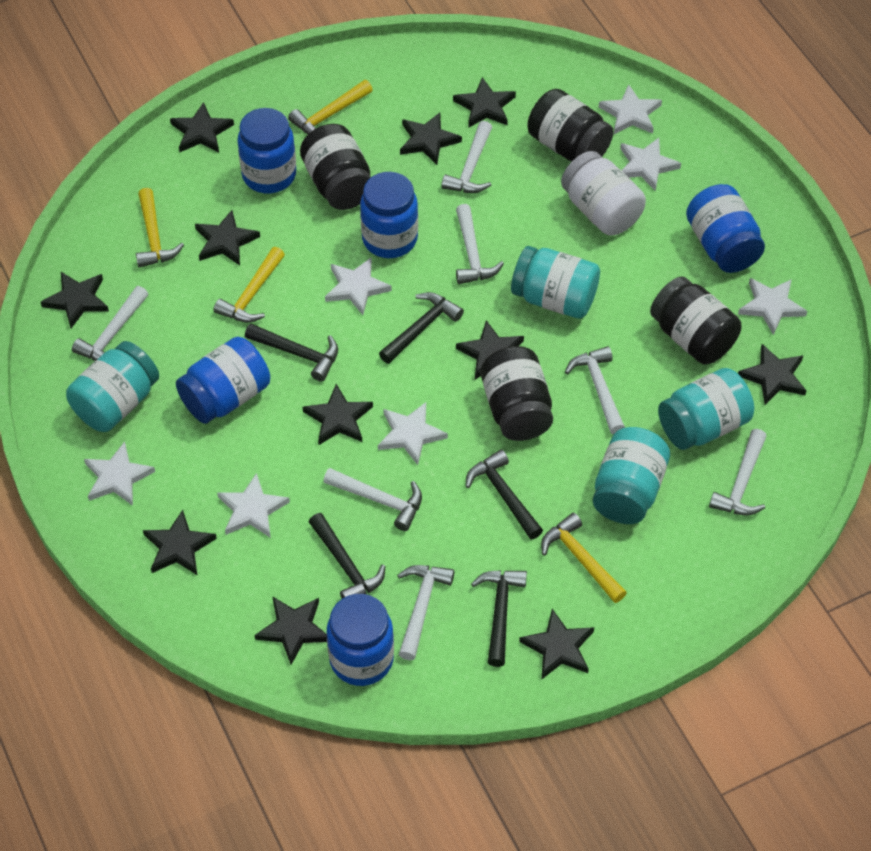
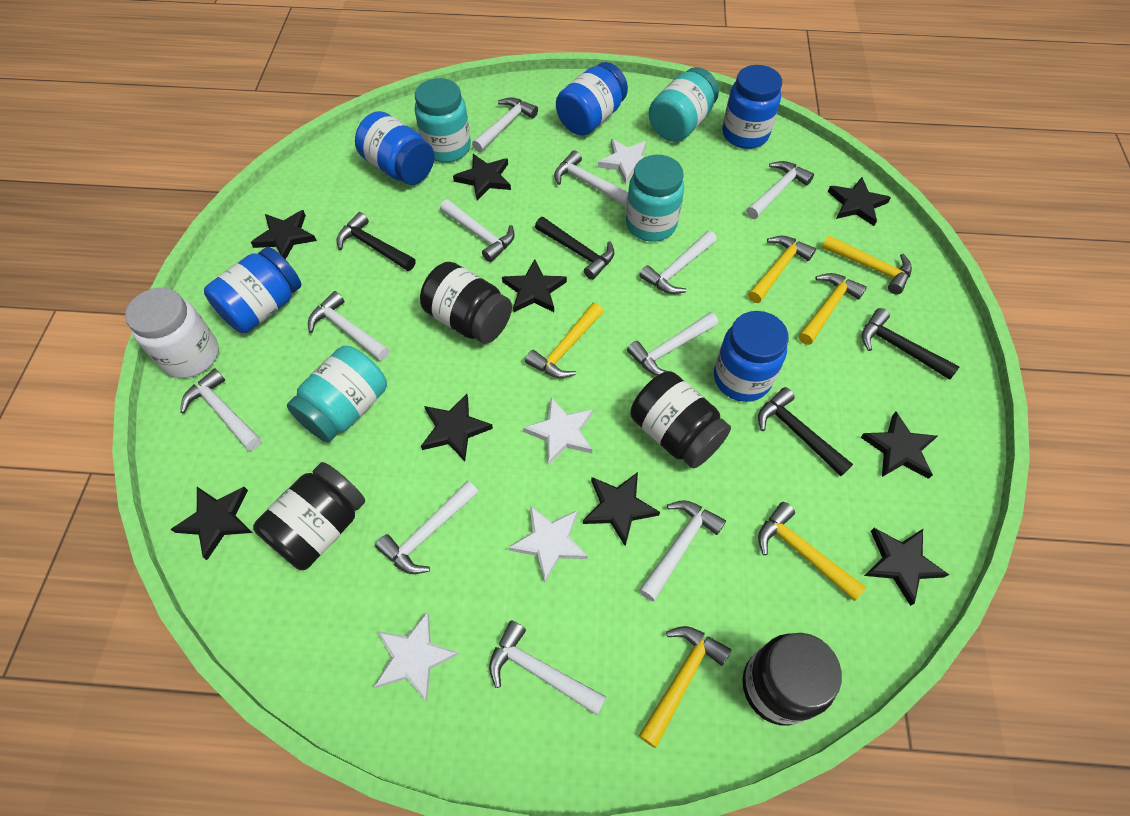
black hammer: [245,324,338,382] [309,513,386,598] [379,292,464,364] [465,450,543,540] [471,570,527,667] = 5 -> [336,212,416,271] [535,217,614,280] [758,387,853,476] [862,308,960,380] = 4
black star: [41,272,109,328] [143,510,217,575] [170,102,234,153] [195,210,260,265] [255,596,327,665] [303,384,373,445] [400,112,462,165] [453,77,516,128] [456,320,524,380] [519,609,594,680] [738,344,807,405] = 11 -> [170,487,253,560] [251,210,317,260] [421,394,493,462] [453,154,511,201] [502,259,567,312] [583,472,660,546] [828,177,891,226] [860,412,937,479] [864,528,949,606] = 9
white hammer: [72,286,148,361] [323,468,422,531] [397,565,455,660] [441,121,492,193] [456,204,504,284] [565,346,625,434] [709,429,767,516] = 7 -> [180,368,261,451] [308,291,389,361] [375,480,478,574] [440,199,515,262] [472,97,538,152] [489,620,606,715] [554,150,628,206] [627,312,718,376] [639,231,717,294] [639,500,726,602] [747,161,814,219] = 11
white star: [84,442,155,506] [217,473,290,538] [325,258,392,315] [378,402,448,465] [599,84,662,134] [620,138,681,191] [738,278,807,335] = 7 -> [374,612,459,702] [508,506,588,582] [523,397,593,465] [598,139,646,184] = 4
yellow hammer: [136,188,184,268] [214,247,285,323] [288,80,373,134] [541,513,627,603] = 4 -> [525,303,604,378] [639,626,731,748] [748,236,816,303] [758,502,866,601] [799,273,867,345] [821,235,912,294] = 6

